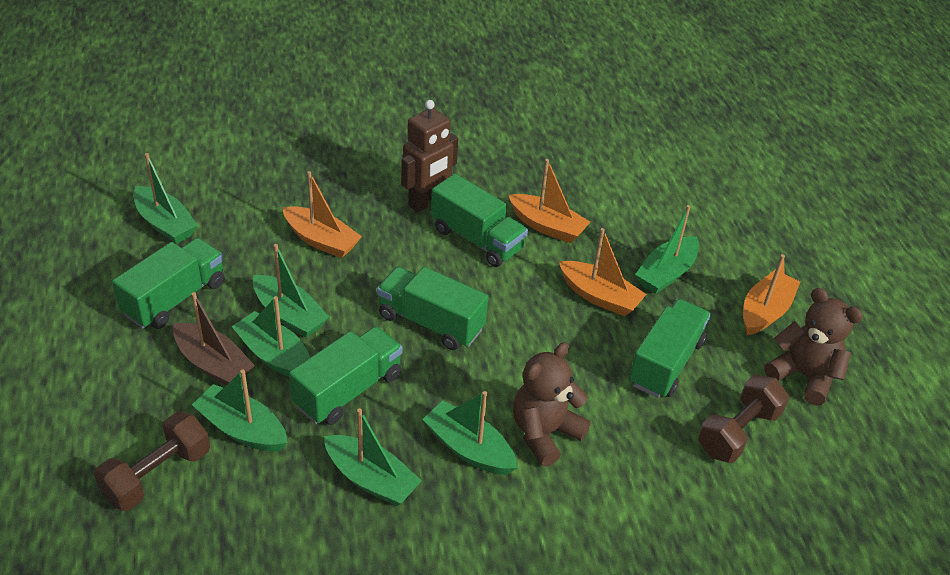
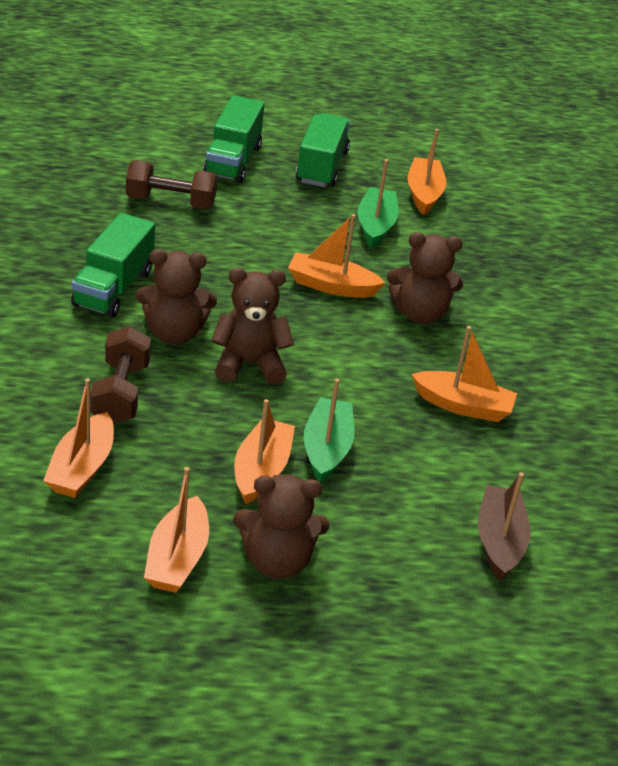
brown robot: [401,100,458,212] = 1 -> none = 0
brown teddy bear: [513,342,591,467] [764,288,863,406] = 2 -> [136,249,217,345] [211,268,294,385] [233,474,329,579] [387,232,463,324] = 4
green boat: [133,153,198,244] [192,369,287,452] [231,296,310,377] [253,244,329,338] [324,408,422,506] [422,391,517,475] [635,205,699,294] = 7 -> [304,378,355,483] [358,159,399,248] = 2
green truck: [112,238,225,329] [289,326,403,425] [377,267,488,350] [431,174,528,267] [629,299,711,398] = 5 -> [71,213,155,318] [203,95,264,183] [296,113,350,187] = 3
orange boat: [283,171,362,258] [509,159,590,243] [559,228,647,316] [743,254,800,335] = 4 -> [43,378,114,498] [144,467,209,593] [234,399,295,504] [288,214,385,298] [407,129,446,215] [411,326,517,422] = 6

